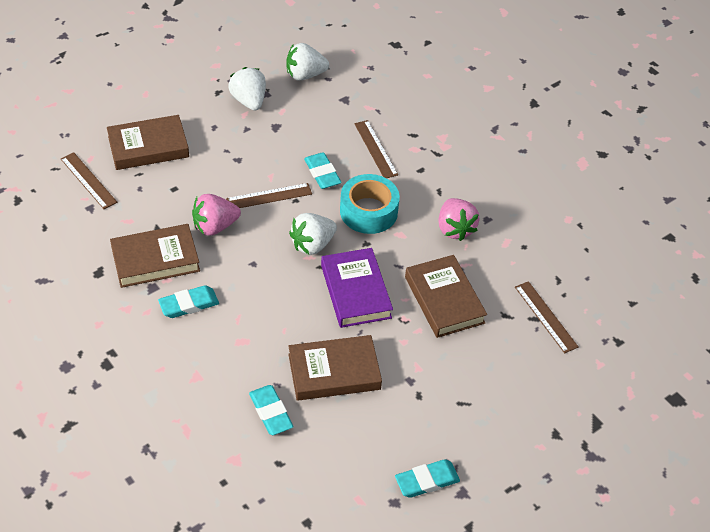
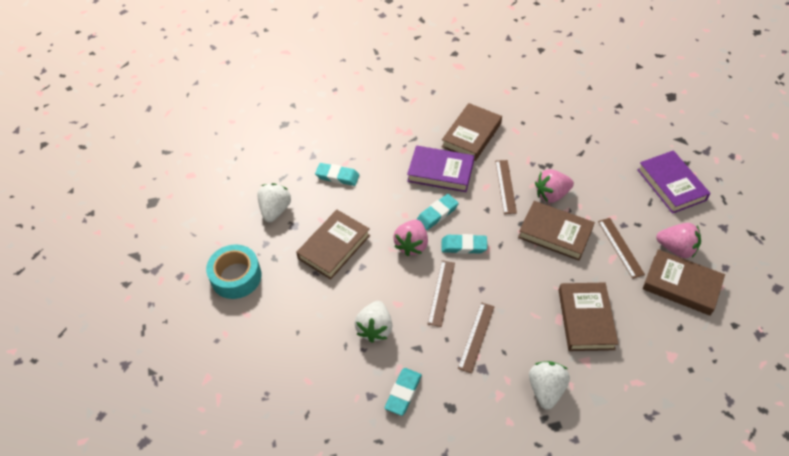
brown book: [107,115,189,170] [110,224,200,288] [288,335,382,401] [405,255,487,338] = 4 -> [296,210,370,280] [442,103,502,161] [518,201,595,261] [558,282,618,351] [642,249,725,316] = 5
pink strawberry: [192,194,241,236] [438,198,479,241] = 2 -> [393,220,428,256] [535,169,574,203] [656,223,701,258] = 3
purple book: [321,248,393,328] = 1 -> [407,146,474,192] [637,150,711,214] = 2

